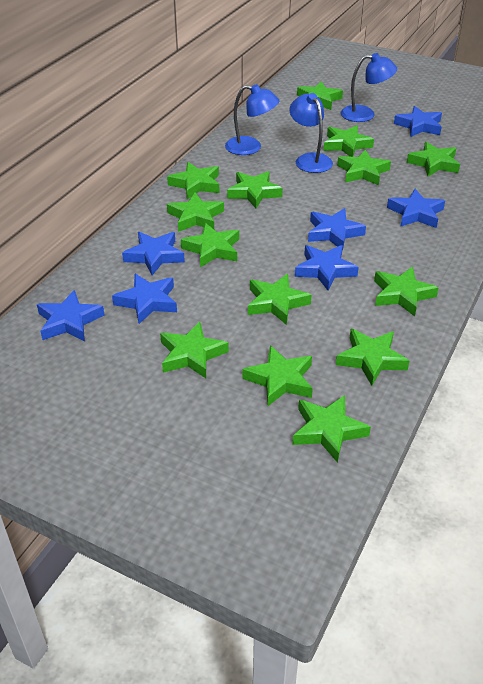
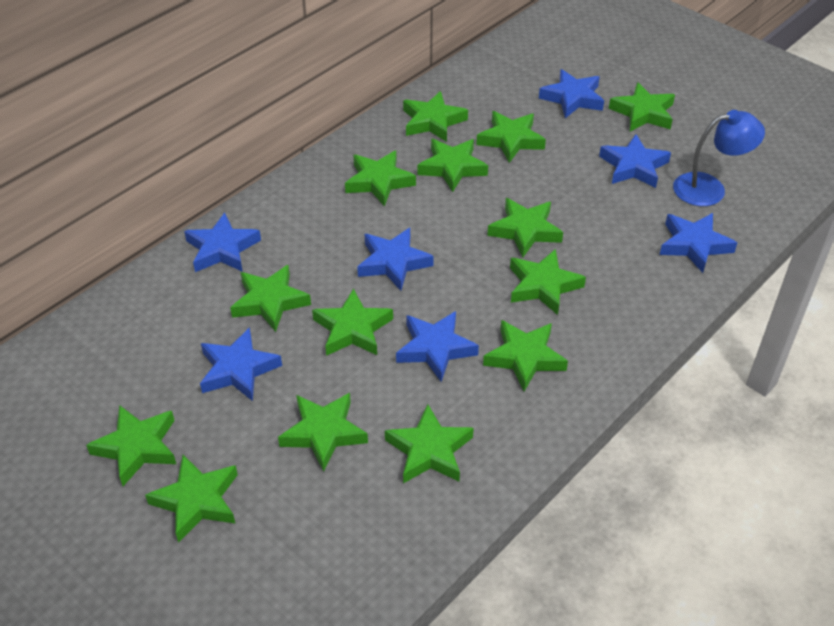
blue lamp: [225,84,279,155] [289,93,333,173] [341,53,397,122] = 3 -> [673,110,765,206] = 1

